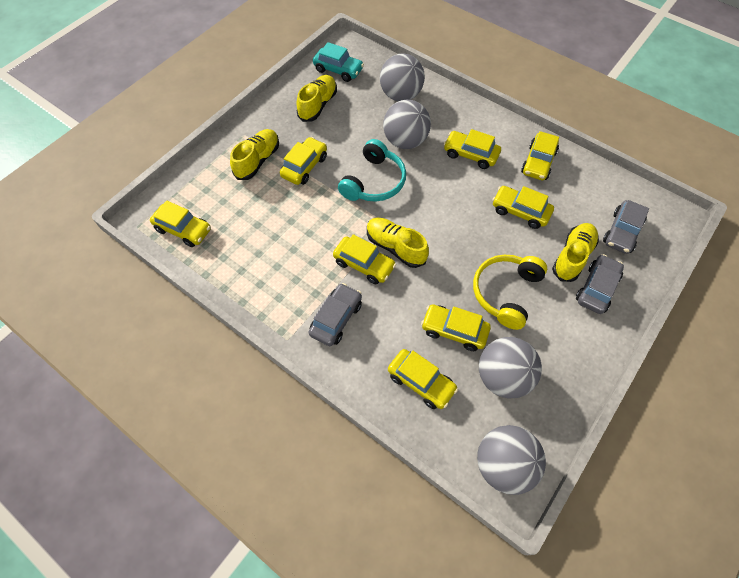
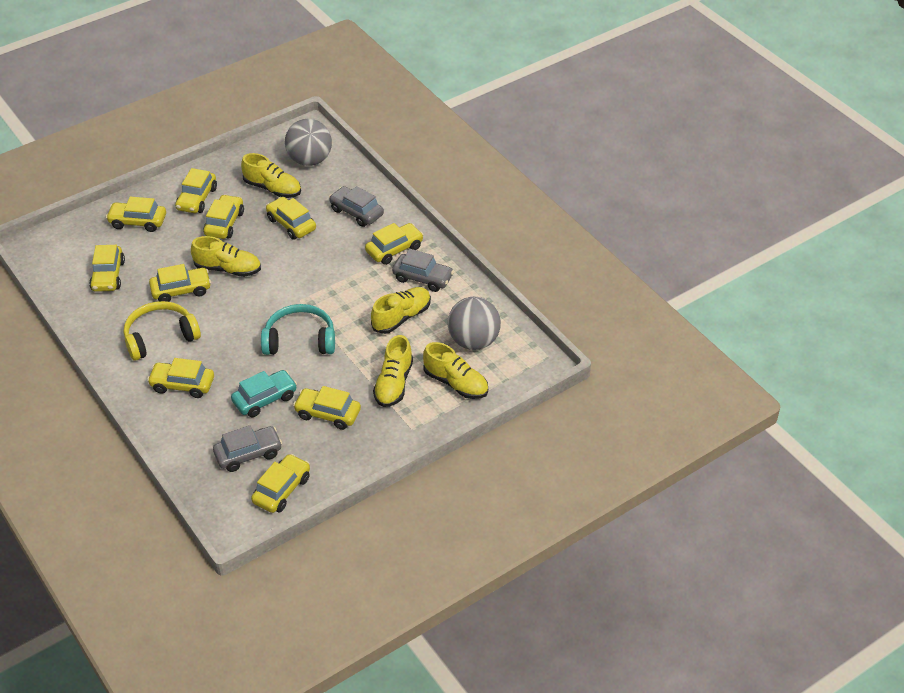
grey ball: [380,53,425,101] [383,99,431,149] [477,425,546,495] [479,337,542,399] = 4 -> [285,119,332,166] [448,297,501,350] = 2
yellow car: [150,201,211,247] [280,137,327,185] [333,234,396,284] [388,349,458,409] [421,304,491,351] [444,129,501,169] [492,186,554,229] [521,131,559,180] = 8 -> [89,245,125,292] [106,197,166,232] [147,358,214,398] [149,264,211,302] [175,168,217,213] [203,194,244,239] [251,454,310,513] [266,197,316,240] [293,386,361,430] [365,223,424,265] = 10
yellow shoe: [230,129,279,180] [297,75,337,122] [367,218,429,268] [552,223,599,282] = 4 -> [191,236,261,277] [241,153,301,198] [371,287,431,334] [373,335,413,407] [423,342,488,399] = 5

